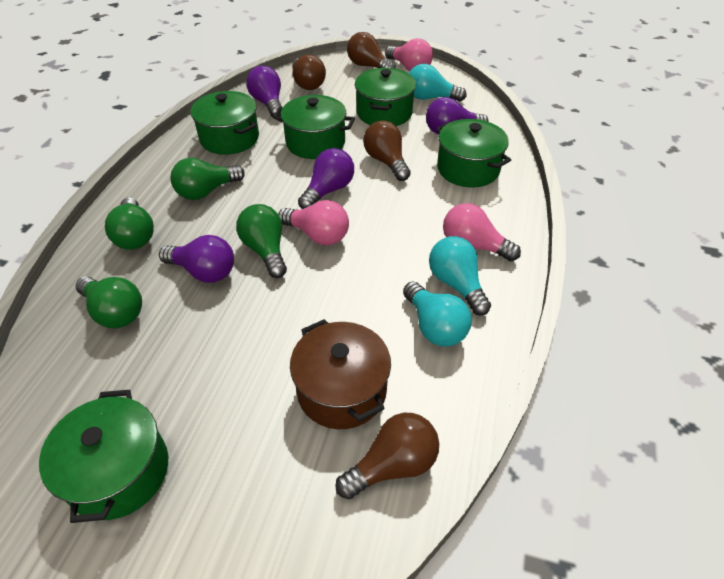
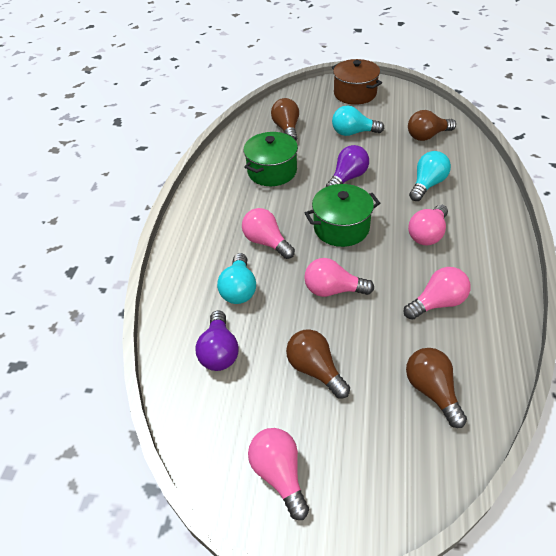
green light bulb: [76,276,142,328] [105,197,154,250] [170,158,245,200] [236,204,287,278] = 4 -> none = 0
green pot: [39,390,168,523] [191,91,259,155] [273,95,355,159] [355,68,416,126] [436,119,511,187] = 5 -> [243,132,298,186] [305,184,380,247] = 2
pink light bulb: [278,200,349,245] [385,38,433,71] [443,203,521,261] = 3 -> [242,208,295,259] [248,428,309,520] [304,258,374,297] [404,267,471,320] [408,204,448,245] = 5
purple light bulb: [159,235,234,283] [246,66,282,117] [298,148,354,209] [426,97,489,135] = 4 -> [196,310,239,371] [326,145,369,187] = 2

